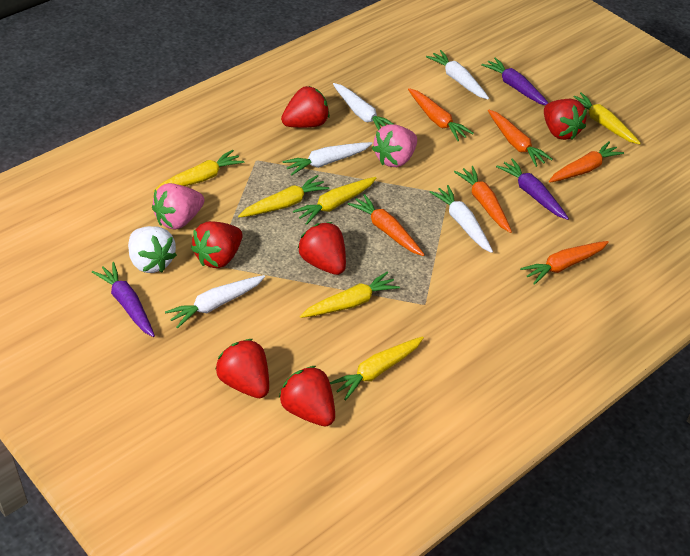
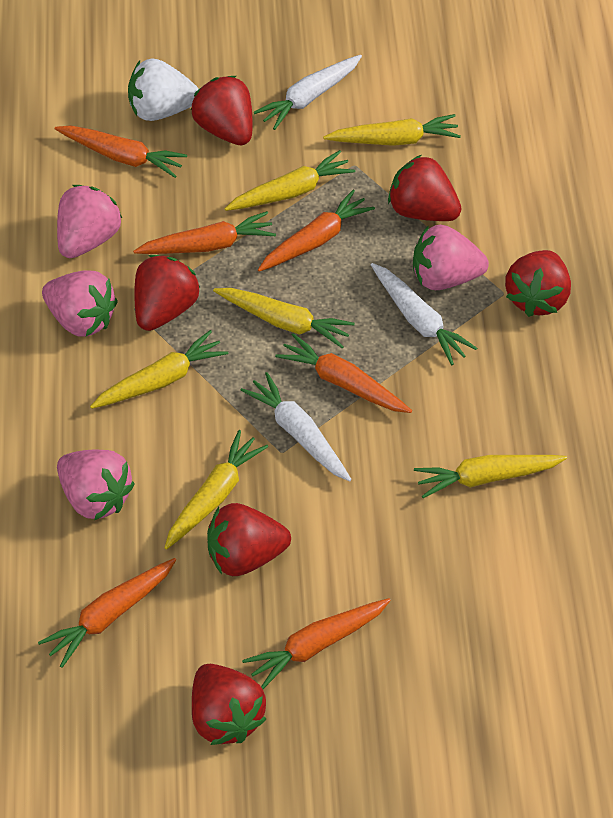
pink strawberry: [152,183,204,229] [372,124,417,167] = 2 -> [42,270,118,337] [57,185,123,258] [57,450,135,520] [413,225,489,290] = 4
purple carrot: [92,262,155,337] [481,57,548,105] [496,158,569,220] = 3 -> none = 0
white carrot: [165,275,265,329] [283,142,373,175] [333,83,395,130] [426,50,489,100] [430,185,493,253] = 5 -> [240,372,352,481] [254,55,362,130] [371,263,477,365] = 3

